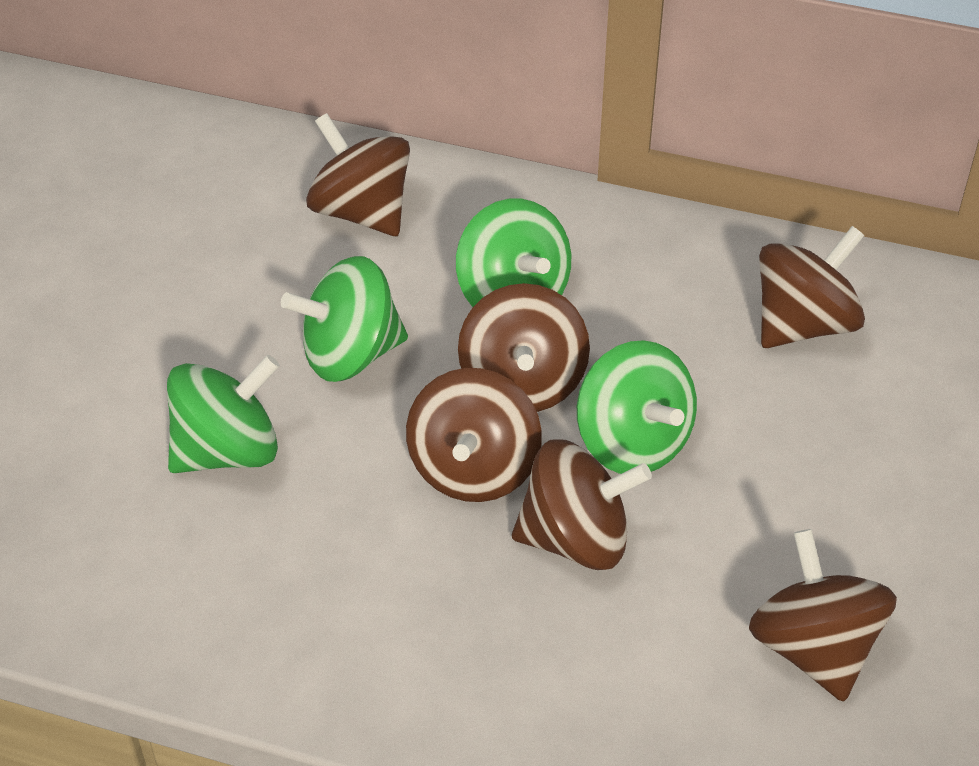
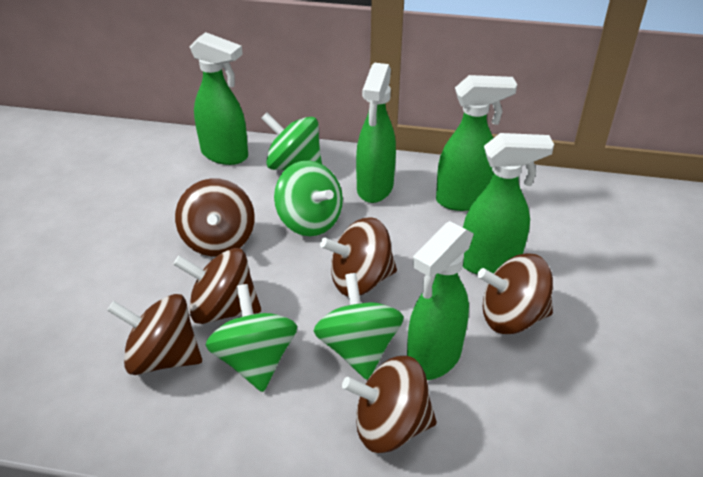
green spray bottle: none = 0 -> [189,32,248,165] [356,63,396,203] [407,221,474,380] [436,75,517,211] [462,133,554,274] = 5

